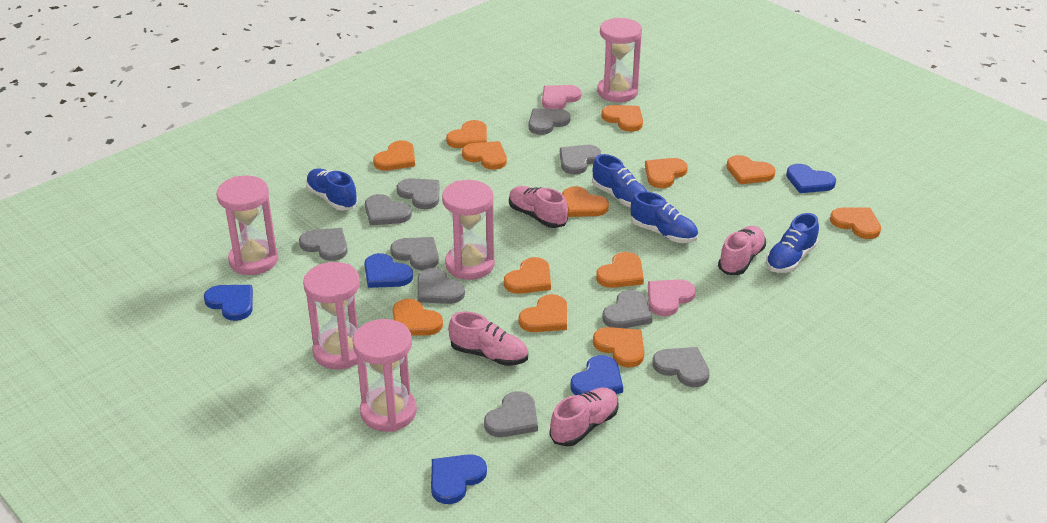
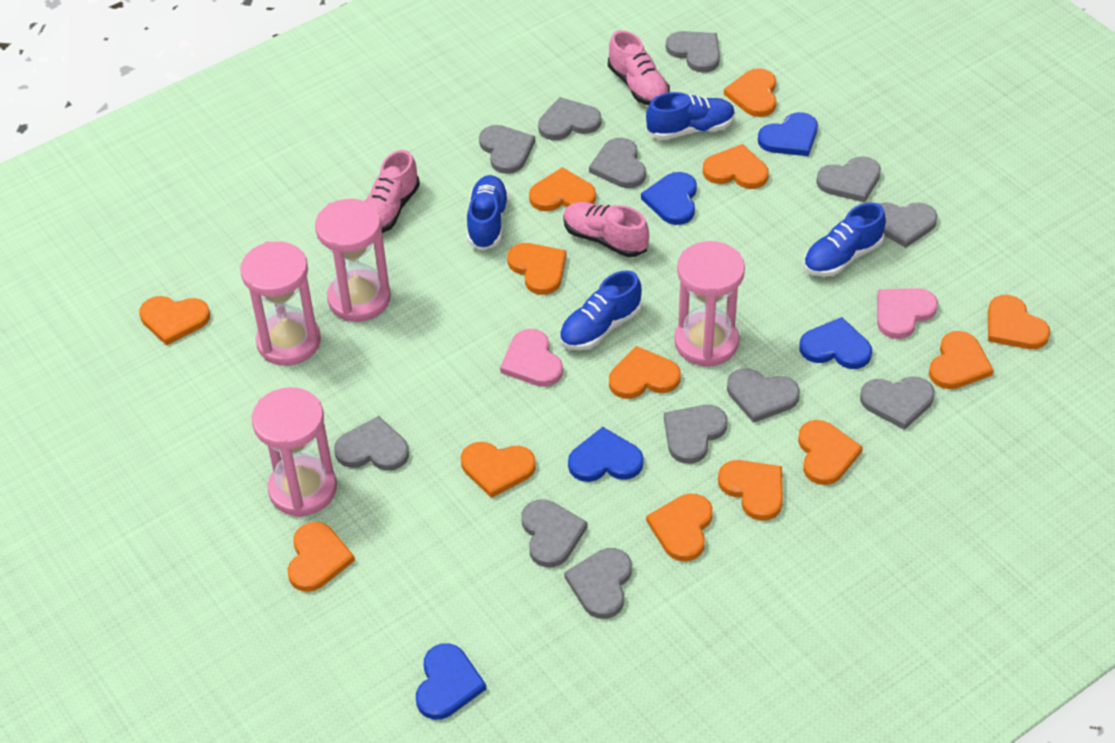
grey heart: [299,228,348,261] [365,194,412,225] [390,237,439,270] [397,178,439,209] [418,268,465,304] [484,391,538,437] [529,108,571,135] [560,145,601,174] [602,290,652,328] [652,347,710,387] = 10 -> [334,416,409,471] [479,125,535,174] [521,499,588,568] [538,97,602,140] [564,548,632,619] [589,138,646,188] [664,405,727,464] [666,31,720,73] [727,368,800,423] [816,156,881,203] [860,376,934,430] [878,202,938,248] = 12
pink hourglass: [216,175,278,275] [303,262,360,369] [353,319,417,432] [442,180,495,280] [597,18,642,102] = 5 -> [240,241,321,366] [252,387,337,517] [315,199,390,322] [674,241,745,367] = 4
pink shoe: [448,311,528,366] [509,186,568,228] [550,388,618,446] [718,226,766,275] = 4 -> [365,150,420,233] [563,202,649,257] [608,30,670,105] = 3

